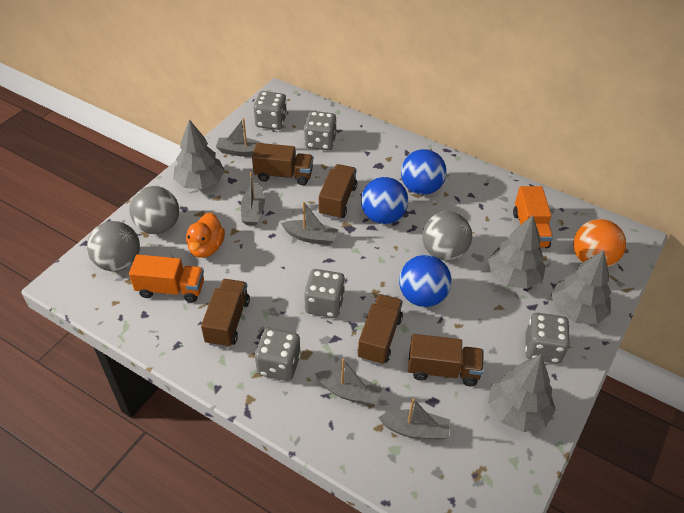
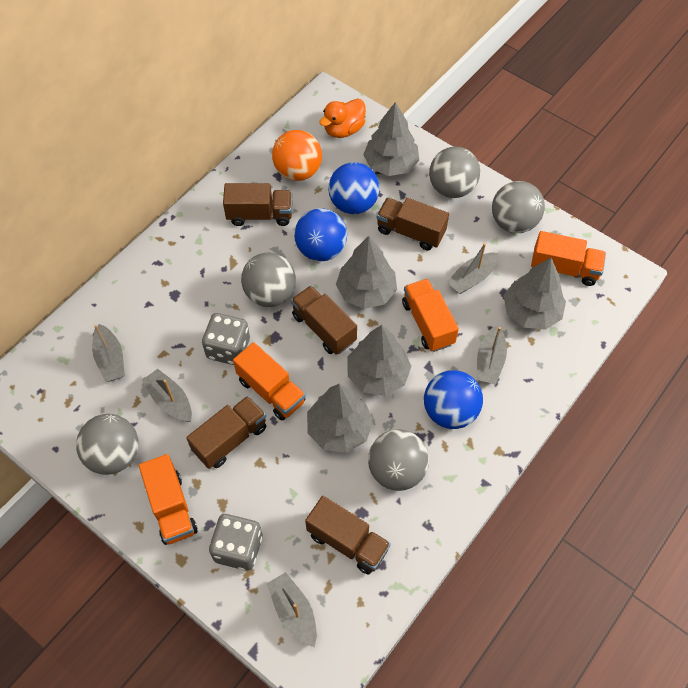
grey ball: [87,221,140,271] [129,186,179,234] [422,211,472,261] = 3 -> [76,414,139,475] [241,252,296,307] [368,429,429,491] [429,146,480,198] [492,181,545,233] = 5
grey dice: [254,91,287,130] [255,328,301,381] [304,111,337,150] [304,269,345,318] [525,313,570,363] = 5 -> [202,313,250,365] [209,514,262,571] = 2
grey tree: [173,119,225,189] [488,215,546,289] [488,354,556,432] [551,250,611,324] = 4 -> [307,384,374,453] [336,236,397,309] [347,325,412,396] [363,102,419,176] [503,258,566,330] = 5
orange truck: [129,254,204,302] [513,186,553,248] = 2 -> [139,454,198,545] [233,342,306,420] [402,279,459,352] [531,231,606,286] = 4

